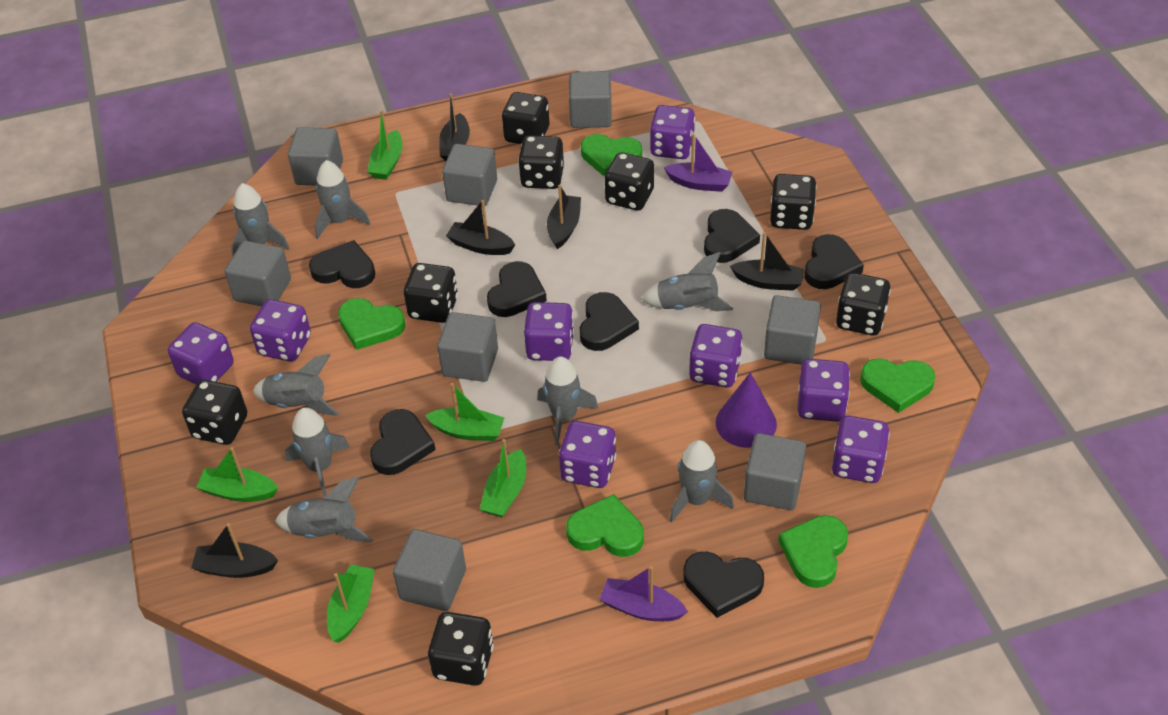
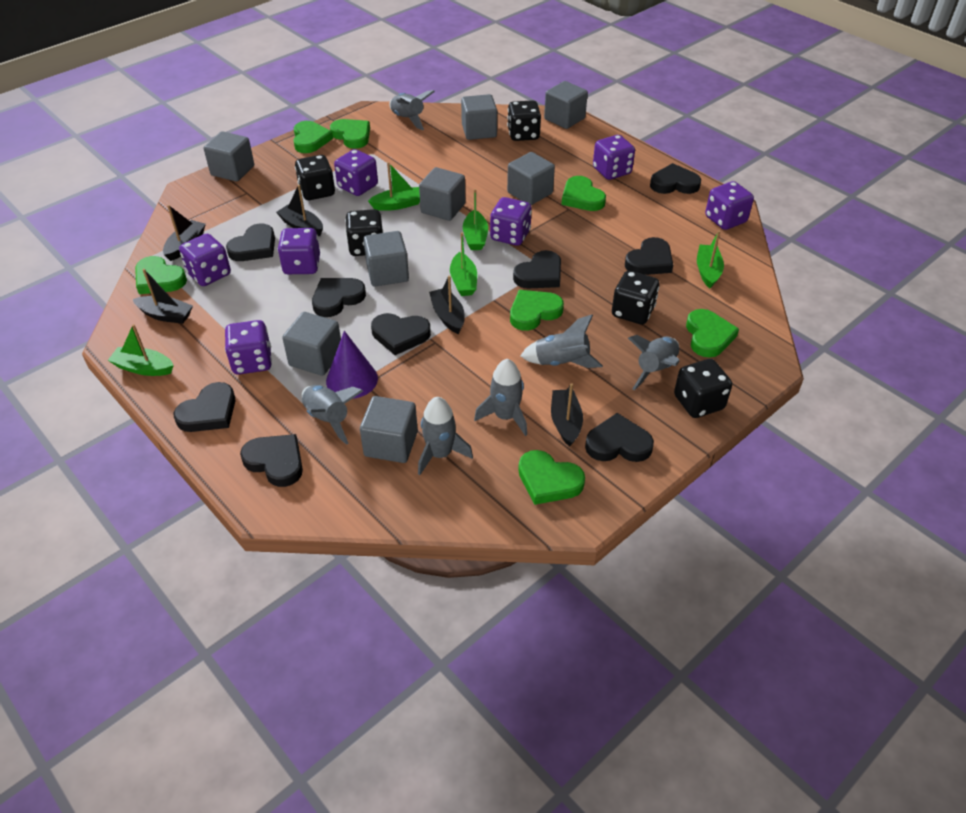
black dice: [182,380,247,445] [404,263,458,323] [428,612,494,686] [502,92,549,144] [518,135,564,189] [605,152,654,211] [770,174,817,230] [836,273,891,336] = 8 -> [295,155,335,200] [345,209,383,256] [507,100,541,141] [612,271,659,325] [674,359,732,418] = 5
black heart: [309,240,376,288] [370,409,435,475] [487,261,547,317] [580,292,639,351] [683,552,764,618] [704,209,760,263] [805,234,864,289] = 7 -> [173,382,236,432] [226,223,275,261] [240,434,303,487] [312,278,366,317] [371,313,431,355] [513,250,561,288] [585,413,654,462] [625,237,673,275] [650,163,701,194] = 9
green heart: [338,298,406,350] [566,494,644,557] [581,134,642,177] [778,515,848,588] [860,358,935,413] = 5 -> [135,256,187,294] [293,121,333,153] [330,119,370,149] [510,290,564,331] [518,450,585,505] [561,176,606,211] [686,309,739,358] = 7
grey rocket: [231,183,290,256] [253,354,339,416] [275,477,373,542] [285,407,350,496] [315,160,370,239] [537,356,599,445] [641,252,733,311] [669,440,734,523] = 8 -> [301,385,363,445] [389,90,435,130] [418,397,473,475] [474,359,527,436] [520,314,603,368] [628,335,680,390] = 6
purple boat: [599,566,688,621] [663,134,732,192] = 2 -> none = 0
purple dice: [168,322,234,384] [250,299,311,362] [524,302,574,361] [559,421,616,488] [650,105,695,159] [689,324,743,388] [798,359,850,422] [832,416,890,483] = 8 -> [179,234,231,286] [225,320,272,375] [278,228,320,274] [334,149,378,196] [490,197,532,246] [593,135,635,180] [705,181,754,230] = 7

